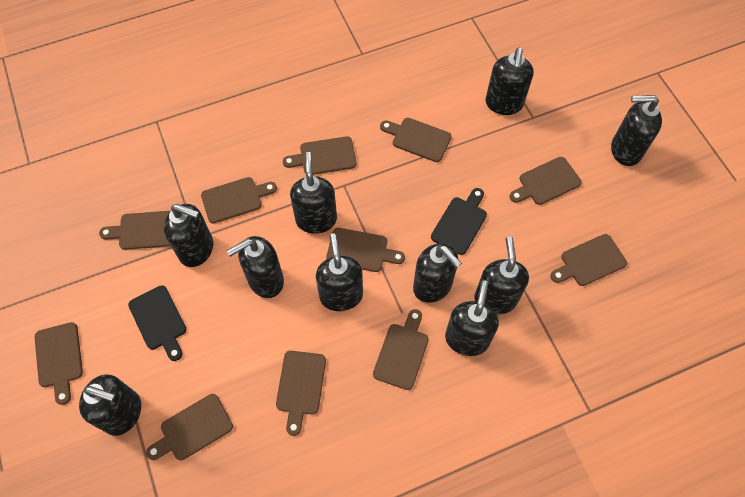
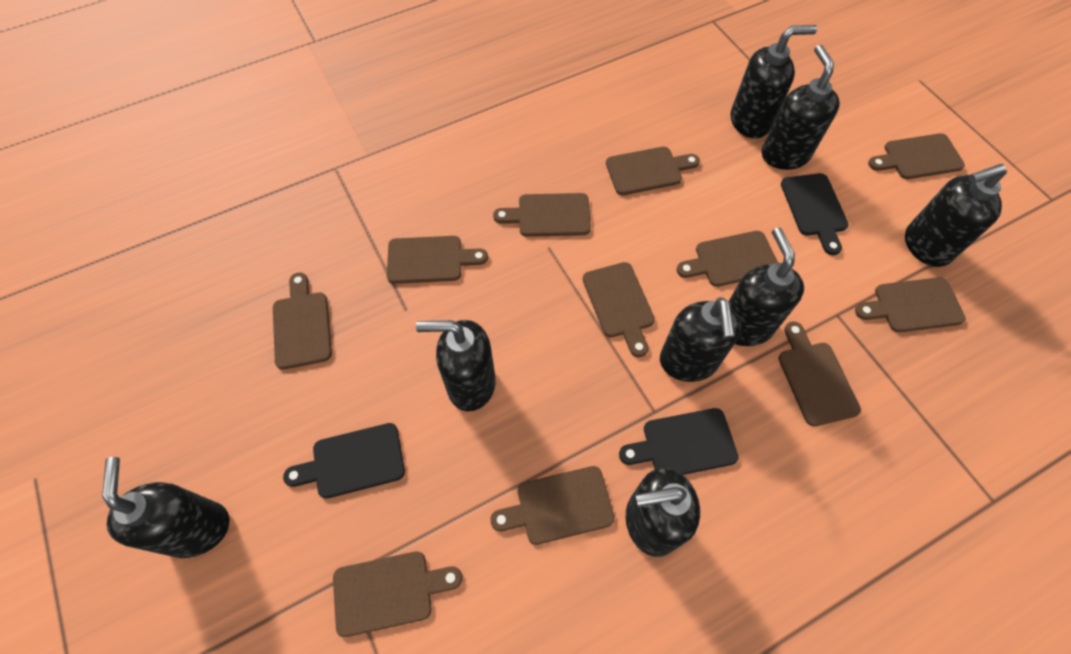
black cutting board: [128,285,186,361] [431,188,487,255] = 2 -> [283,423,405,499] [619,408,739,475] [781,173,849,255] = 3
black soap dispenser: [79,374,141,436] [164,204,213,267] [227,236,284,298] [290,152,337,234] [316,234,363,311] [413,243,462,303] [445,281,499,356] [474,237,529,315] [485,48,534,115] [611,95,662,166] = 10 -> [102,457,229,558] [416,320,496,411] [626,468,700,557] [660,297,742,382] [728,227,804,346] [731,25,817,139] [761,45,840,170] [905,164,1007,267] = 8

